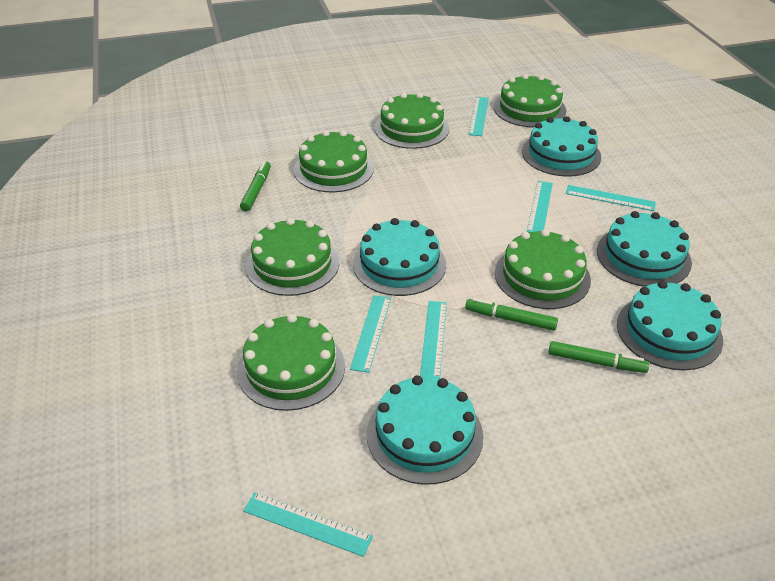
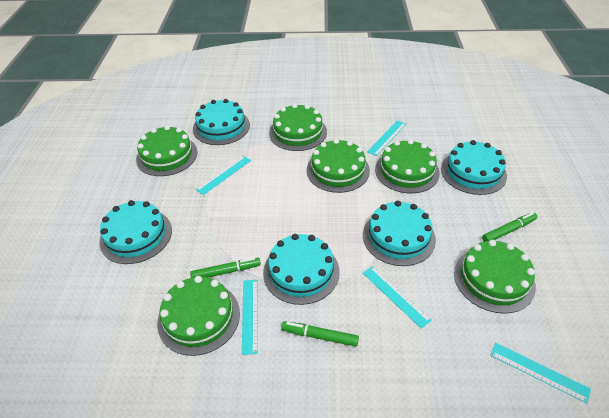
turquoise ruler: [243,492,373,557] [350,295,391,373] [420,301,447,379] [468,97,489,136] [527,181,553,232] [566,185,656,211] = 6 -> [195,156,251,195] [242,280,258,355] [363,266,432,329] [367,120,406,156] [490,343,591,404] = 5

